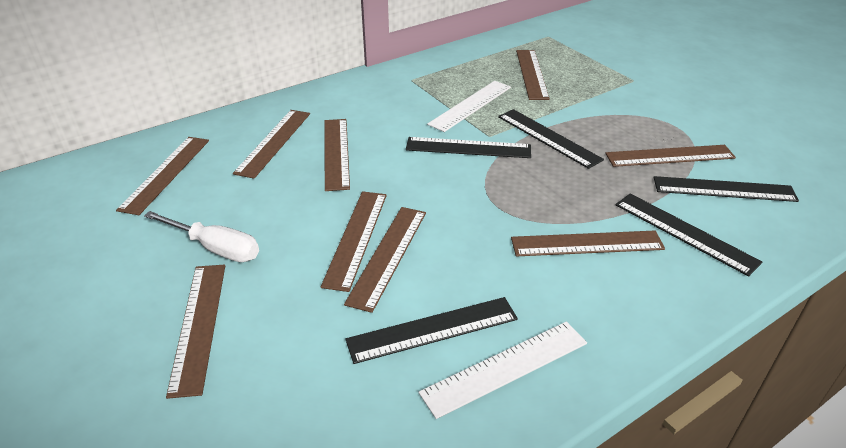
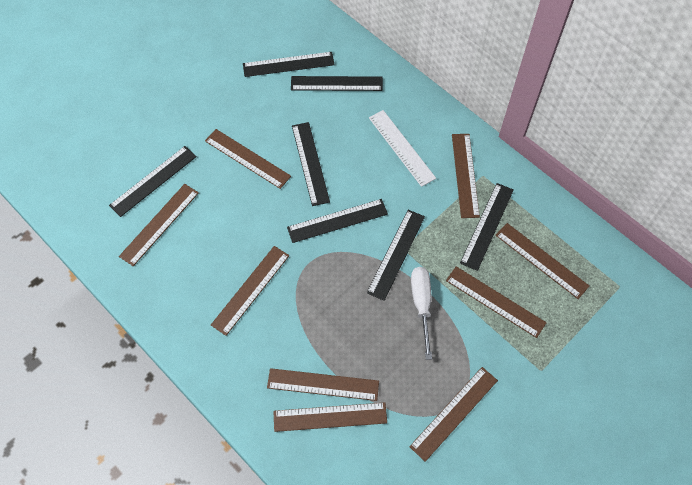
black ruler: [346,297,518,364] [406,137,531,158] [498,109,604,169] [616,194,762,277] [654,176,799,202] = 5 -> [109,146,197,217] [243,52,335,77] [287,199,388,243] [291,76,383,91] [292,122,330,206] [367,210,425,301] [460,183,514,271] = 7
white ruler: [418,321,587,419] [427,81,511,132] = 2 -> [369,110,436,187] = 1

